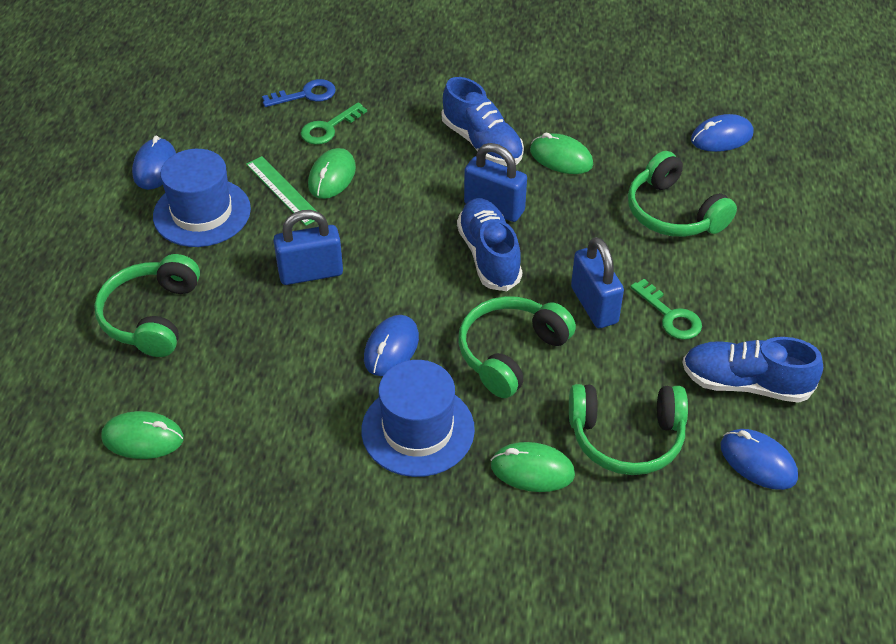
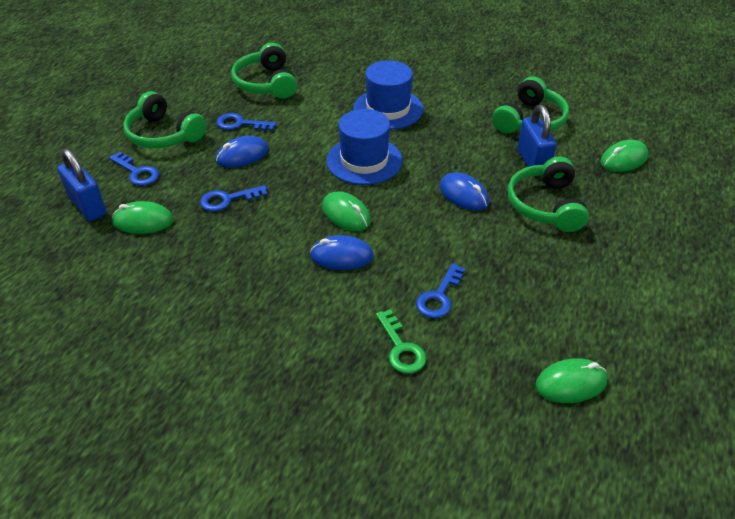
blue key: [262,79,336,107] = 1 -> [109,152,159,186] [200,185,268,212] [217,113,277,131] [416,263,465,318] = 4
blue mouse: [132,136,176,190] [364,315,419,376] [691,114,753,152] [721,429,798,490] = 4 -> [216,136,269,168] [310,235,374,270] [439,172,489,211] = 3
blue padlock: [273,210,343,285] [464,143,527,222] [571,237,624,328] = 3 -> [57,148,106,221] [517,105,557,176] = 2
blue shoe: [442,77,524,166] [457,198,522,291] [682,337,823,403] = 3 -> none = 0
green key: [301,103,367,145] [631,279,702,340] = 2 -> [376,309,427,374] = 1
green ruler: [246,156,316,226] = 1 -> none = 0

